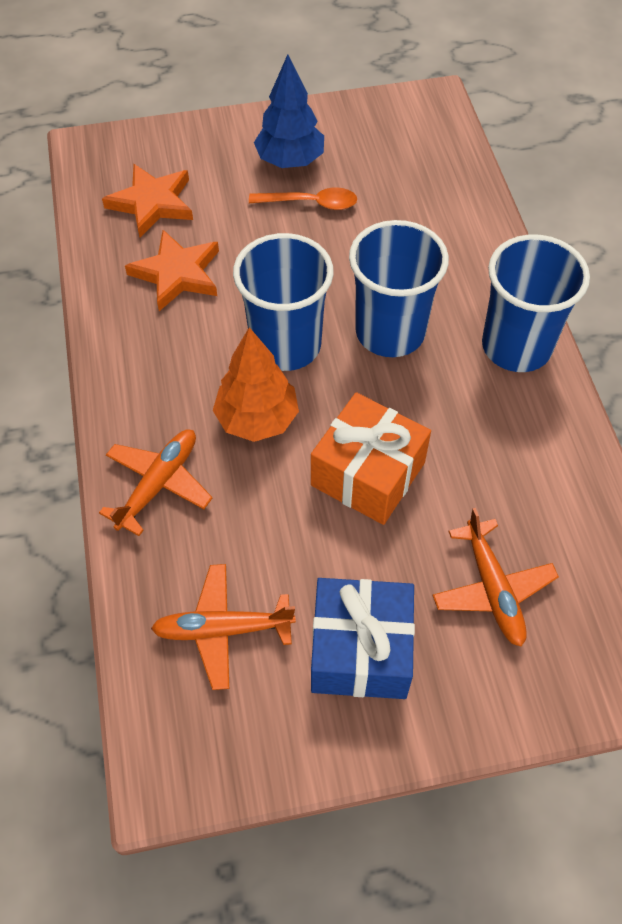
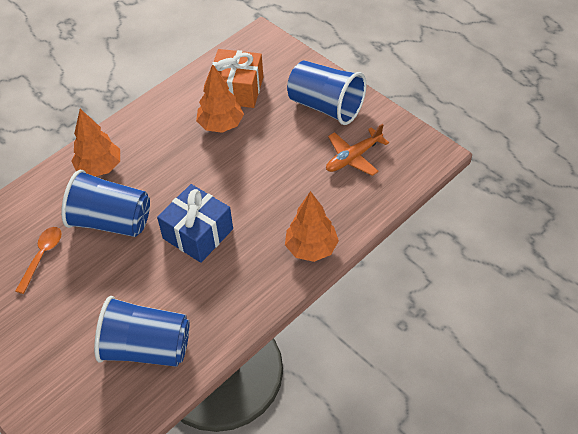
blue tree: [254,54,324,168] = 1 -> none = 0
orange plane: [99,430,213,536] [151,564,296,690] [432,508,559,647] = 3 -> [326,124,389,176] = 1
orange star: [102,164,193,238] [125,230,219,311] = 2 -> none = 0
orange tree: [213,327,299,442] = 1 -> [71,109,120,176] [196,64,244,133] [285,191,339,262] = 3

